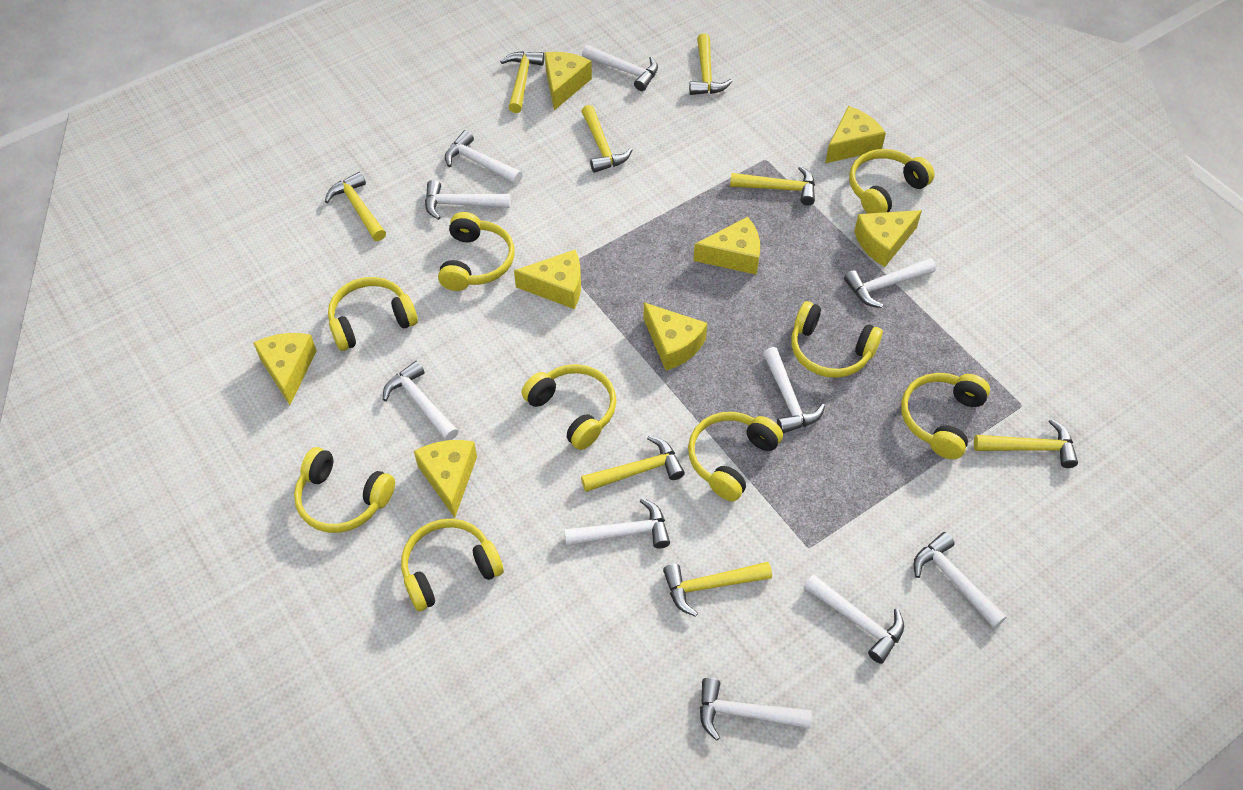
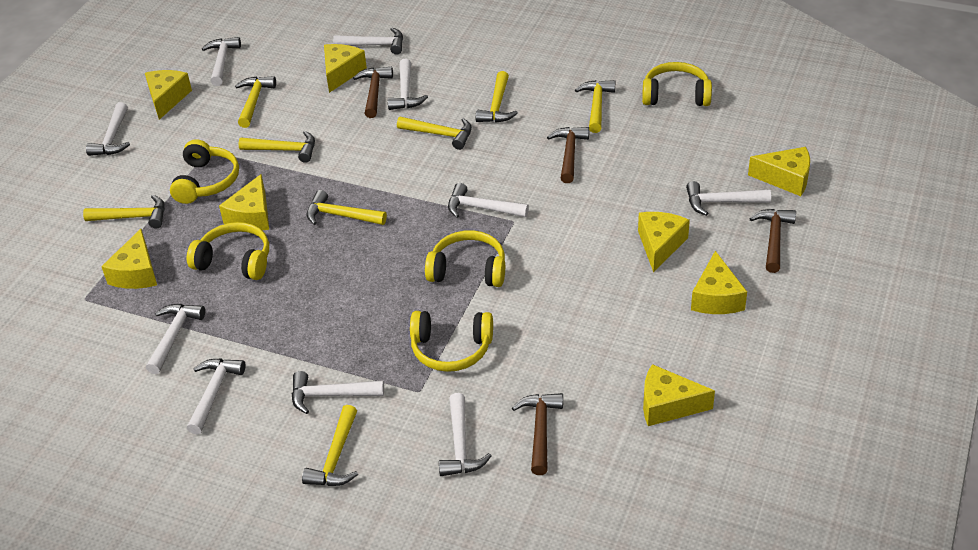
brown hammer: none = 0 -> [353,67,393,118] [512,393,563,475] [547,127,589,183] [749,209,796,273] = 4
yellow headphones: [294,447,395,533] [328,277,418,351] [401,519,504,611] [438,212,515,291] [522,364,616,450] [688,412,783,501] [791,301,883,378] [849,149,935,214] [901,373,990,459] = 9 -> [170,139,239,204] [187,222,269,280] [410,311,493,372] [425,230,505,287] [642,62,712,106] = 5

